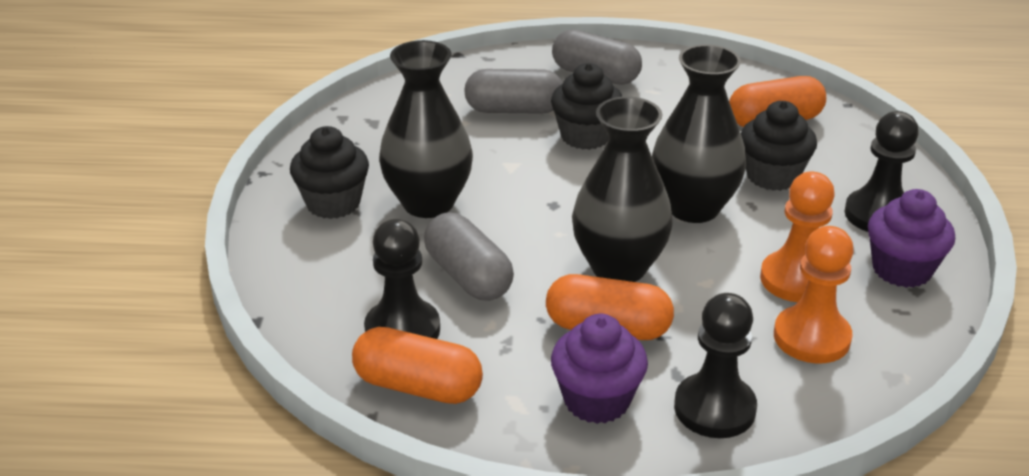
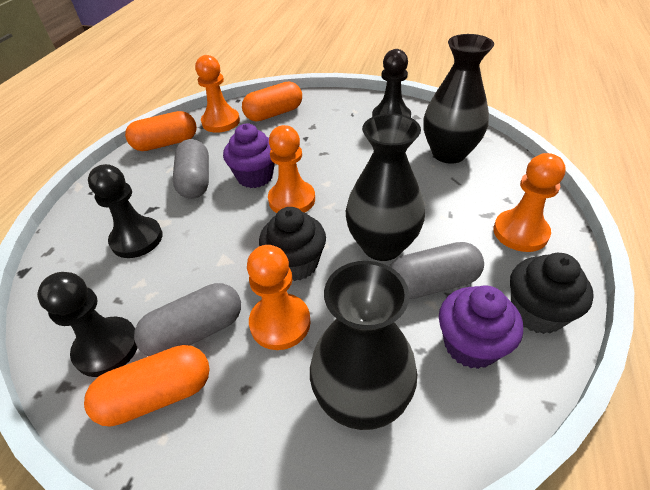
black cupcake: [290,126,369,219] [551,63,622,150] [741,101,817,191] = 3 -> [259,207,326,281] [510,253,594,334] = 2
orange pawn: [760,172,835,302] [774,226,854,364] = 2 -> [195,55,240,133] [247,245,310,350] [268,125,315,213] [493,153,566,252] = 4

